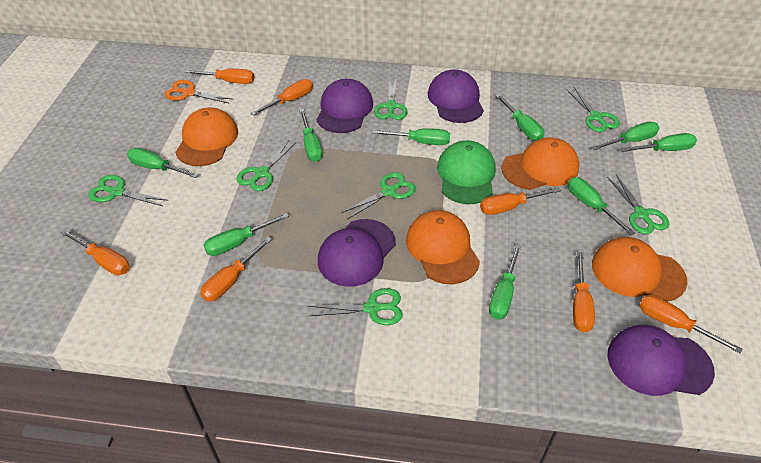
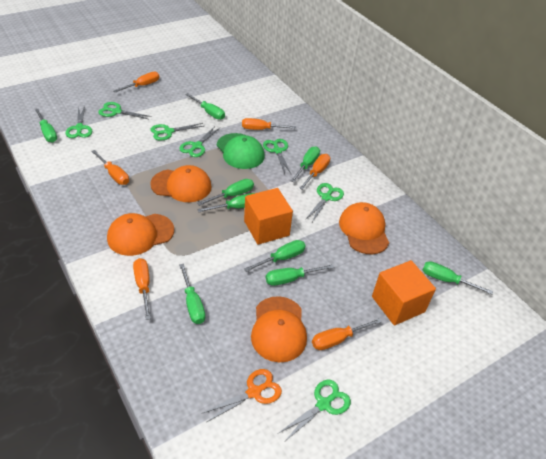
orange cube: none = 0 -> [244,188,293,245] [372,260,436,325] = 2
orange screwdriver: [61,230,130,275] [185,69,254,84] [200,237,272,302] [251,79,313,116] [480,187,561,215] [573,252,595,333] [639,295,742,353] = 7 -> [91,150,129,185] [114,71,160,92] [133,258,151,320] [242,118,296,130] [299,154,330,190] [312,318,382,350] = 6
purple cap: [317,79,373,133] [318,219,396,287] [428,70,484,123] [608,325,715,396] = 4 -> none = 0

